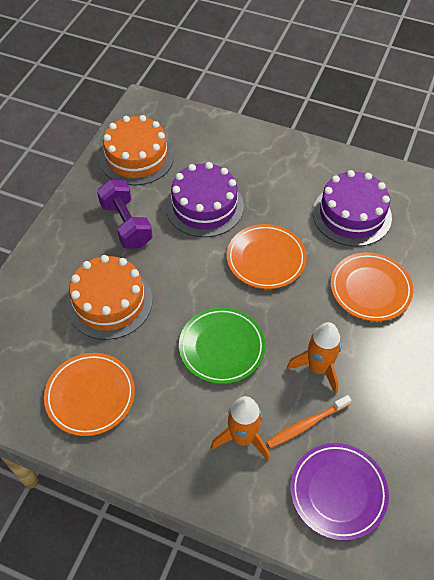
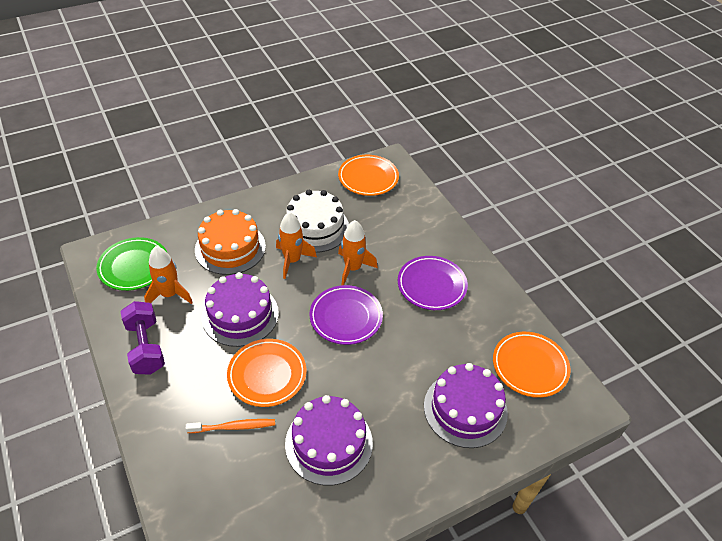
orange cake: [66,255,153,340] [100,115,174,185] = 2 -> [195,209,266,275] = 1
orange rocket: [211,396,270,461] [287,322,342,394] = 2 -> [144,246,193,304] [276,212,317,279] [338,220,378,285] = 3
purple cake: [166,162,244,237] [313,170,392,247] = 2 -> [202,272,279,347] [285,395,373,486] [424,363,508,448] = 3
purple plate: [290,443,389,541] = 1 -> [309,285,383,345] [398,256,468,310] = 2
white cake: none = 0 -> [286,190,349,253] = 1

